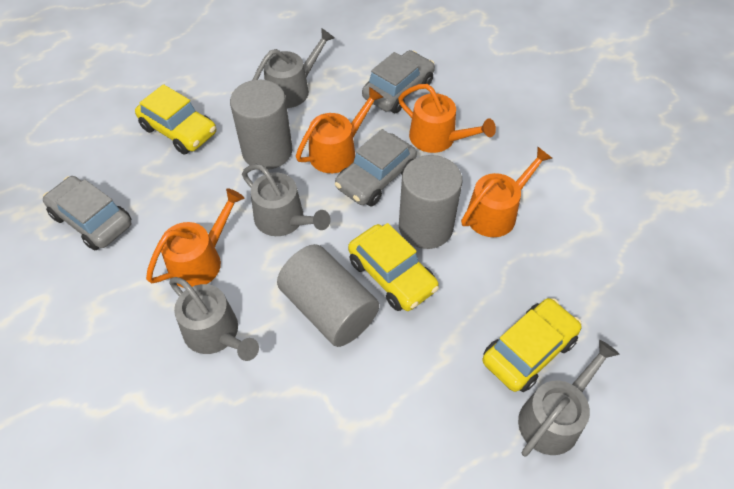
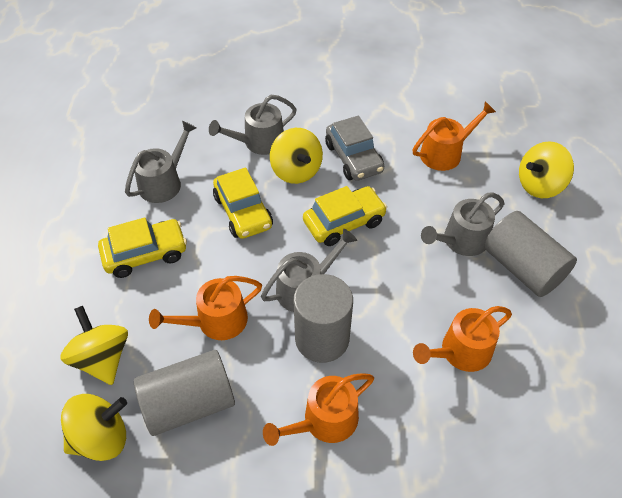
grey car: [43,176,132,250] [335,129,417,207] [362,50,435,113] = 3 -> [325,116,384,181] = 1
yellow spinning top: none = 0 -> [60,306,128,385] [61,394,127,461] [270,128,323,184] [519,141,574,198] = 4

